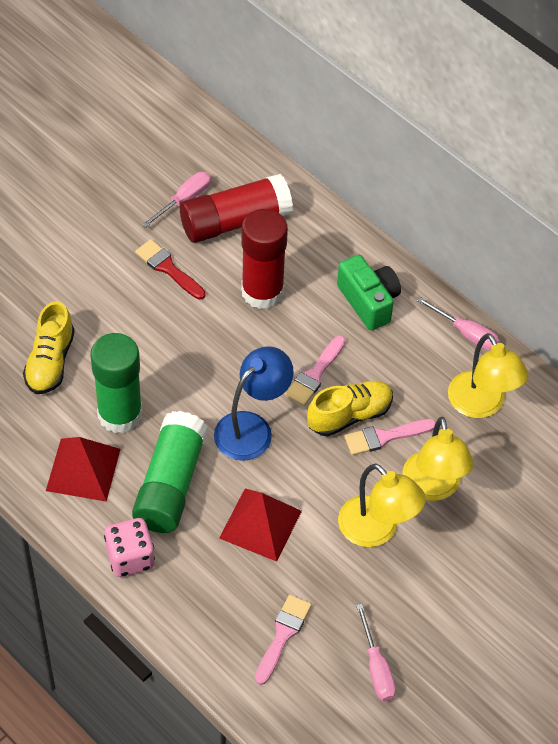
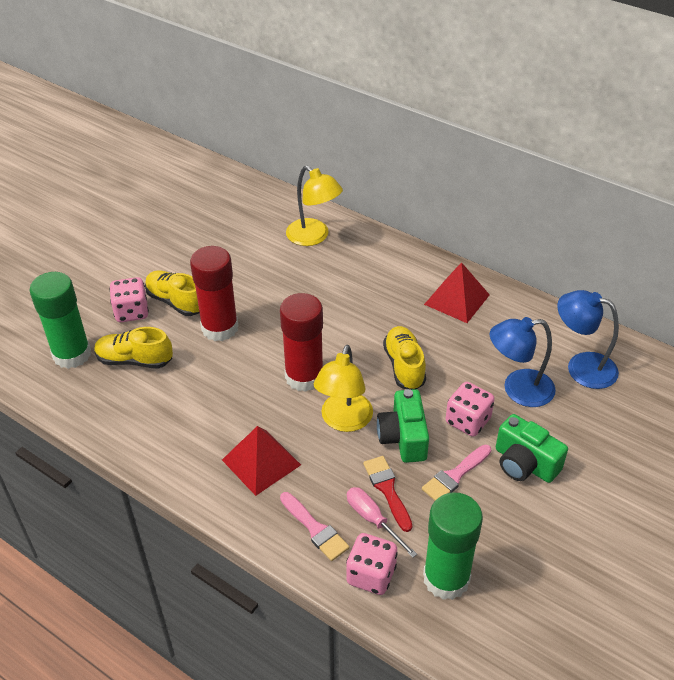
blue lamp: [214,346,294,461] = 1 -> [490,317,556,407] [557,290,619,389] = 2
green camera: [337,255,401,331] = 1 -> [377,389,429,463] [496,414,568,483] = 2
pink brush: [255,595,312,685] [285,336,346,406] [344,419,436,455] = 3 -> [280,492,349,561] [422,444,491,501] = 2
pink dice: [104,518,155,577] = 1 -> [109,277,149,322] [346,533,398,595] [446,382,495,437] = 3
pink screwdriver: [142,172,211,228] [356,604,396,701] [416,297,500,351] = 3 -> [347,487,417,558] = 1
yellow lamp: [338,463,426,547] [402,417,474,501] [448,333,529,418] = 3 -> [286,166,343,246] [314,345,373,432] = 2
yellow shoe: [23,301,75,394] [307,381,393,437] = 2 -> [94,327,173,369] [145,270,200,316] [383,326,426,390] = 3

